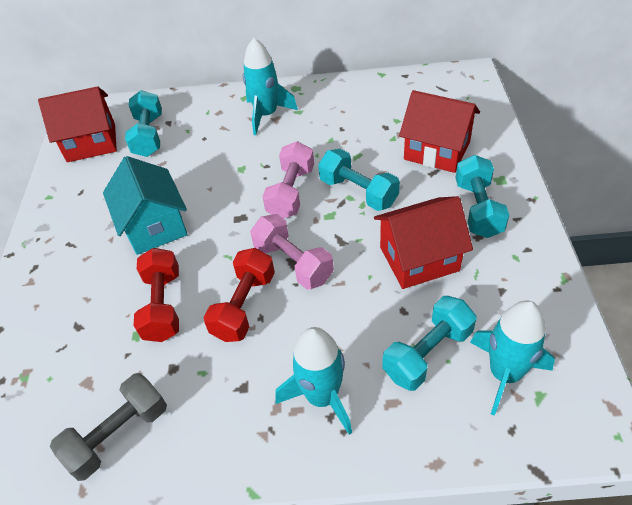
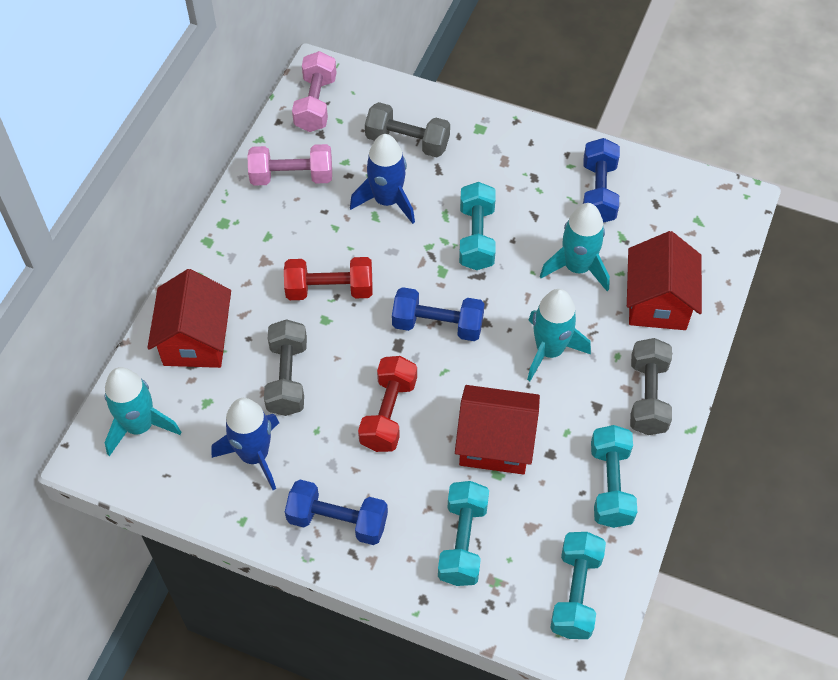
blue dumbbell: none = 0 -> [285,480,388,545] [392,287,485,341] [583,138,620,223] = 3
blue rocket: none = 0 -> [212,398,279,490] [350,134,415,224] = 2
grey dumbbell: [50,373,167,481] = 1 -> [264,319,307,416] [365,102,450,157] [630,338,672,435] = 3
turquoise house: [103,156,188,255] = 1 -> none = 0

